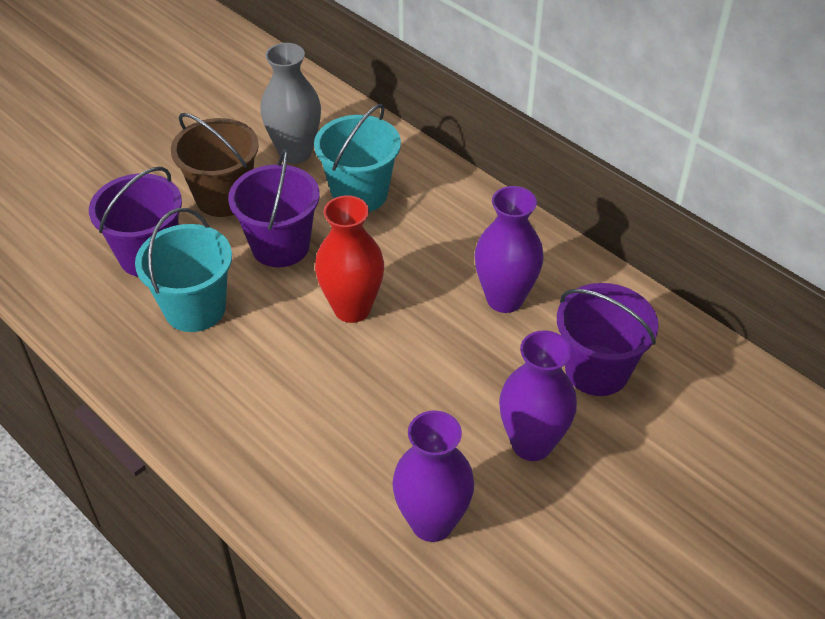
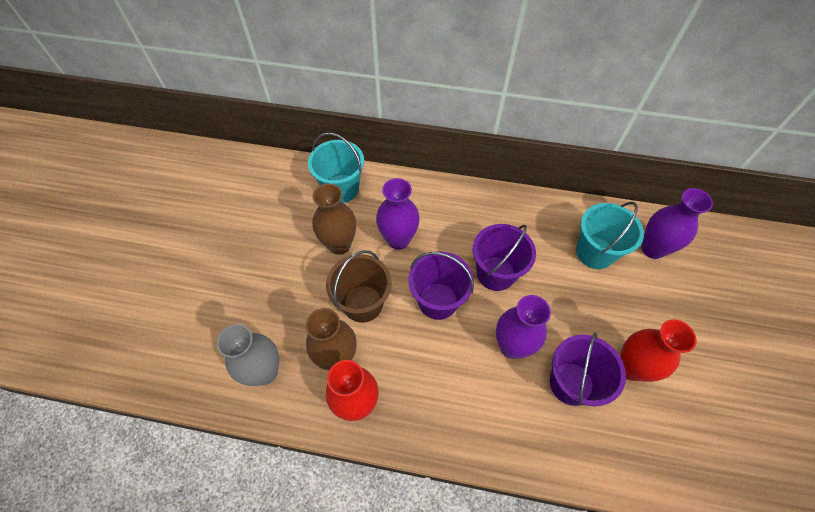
brown vase: none = 0 -> [306,308,357,370] [312,183,356,255] = 2
red vase: [315,195,384,323] = 1 -> [326,360,379,421] [620,319,697,382] = 2

